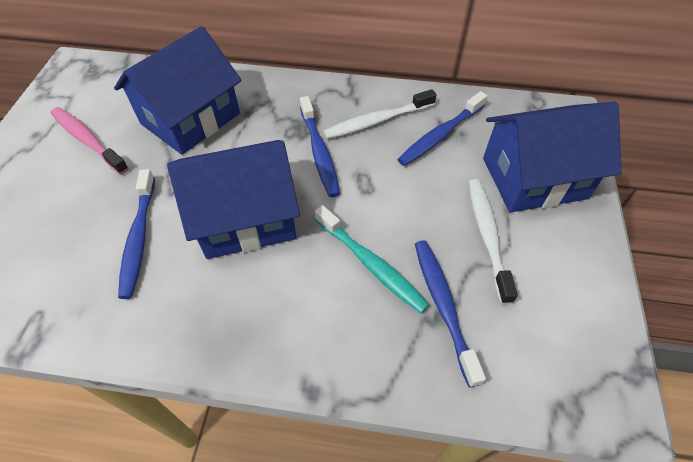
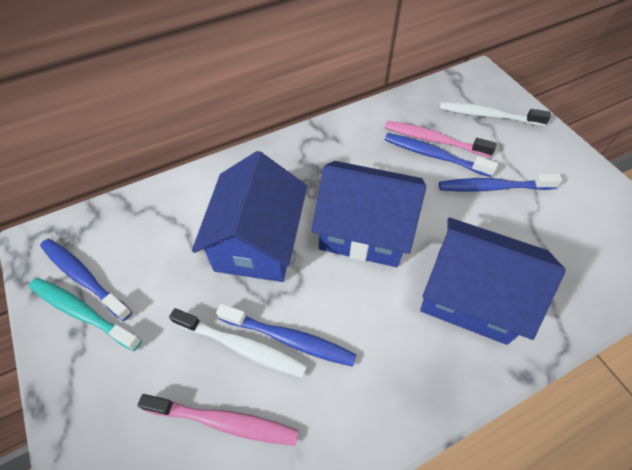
pink toothbrush: [51,107,129,175] = 1 -> [137,394,299,446] [385,121,497,157] = 2

